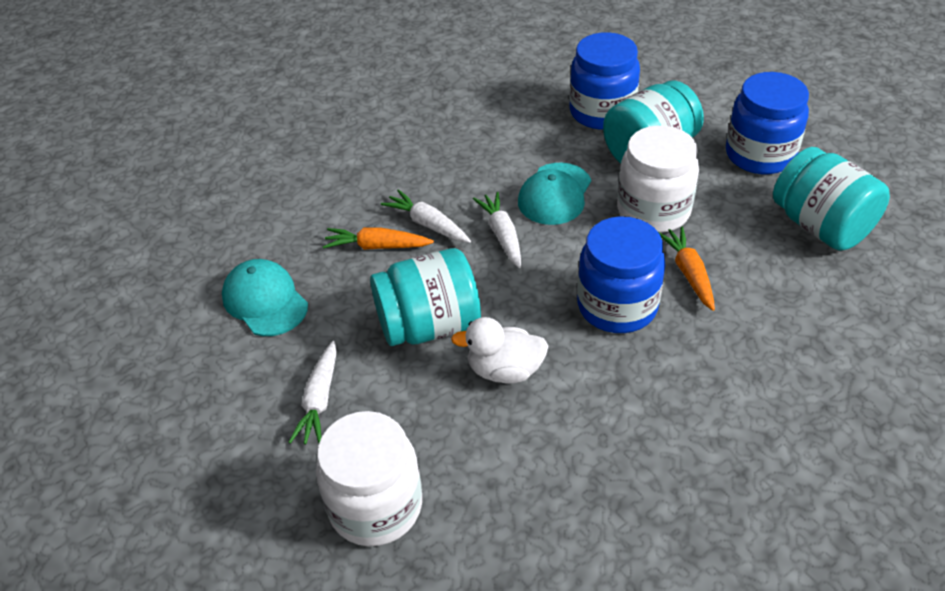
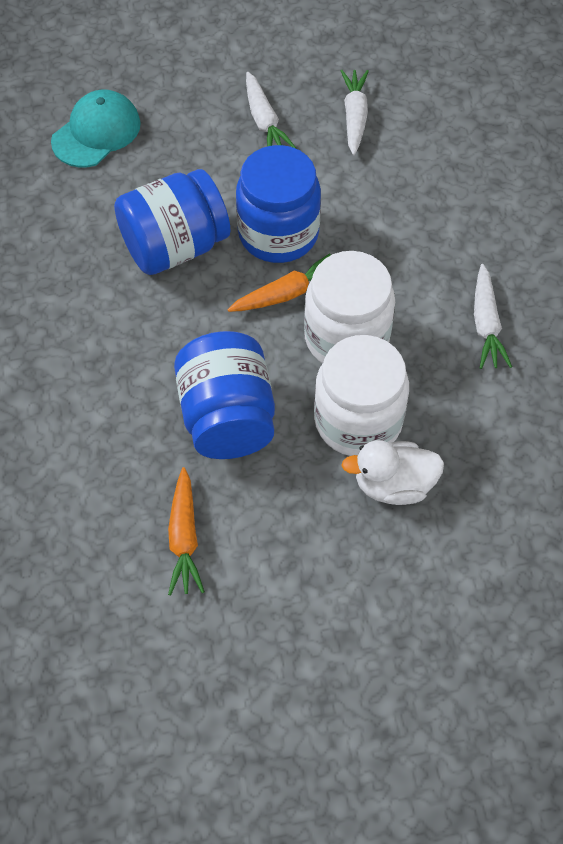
turquoise cap: [222,259,308,336] [518,163,591,225] = 2 -> [51,90,141,167] = 1
turquoise jar: [370,248,481,346] [603,80,704,164] [773,147,890,251] = 3 -> none = 0

